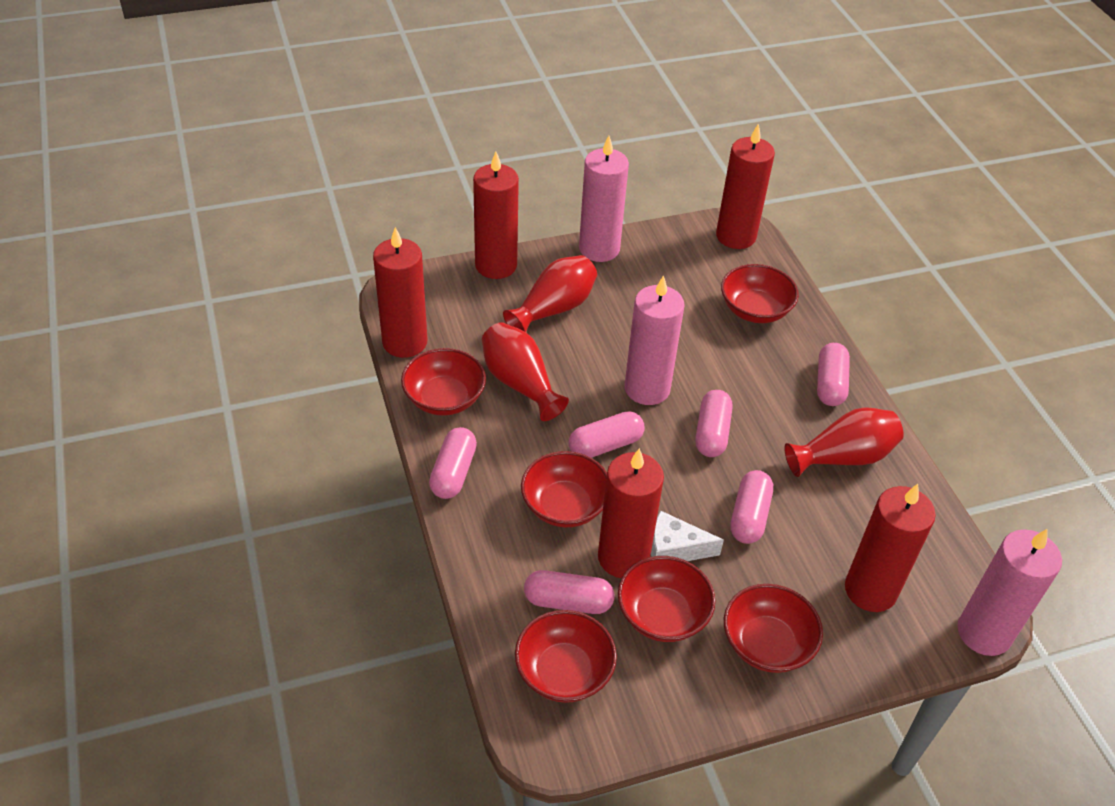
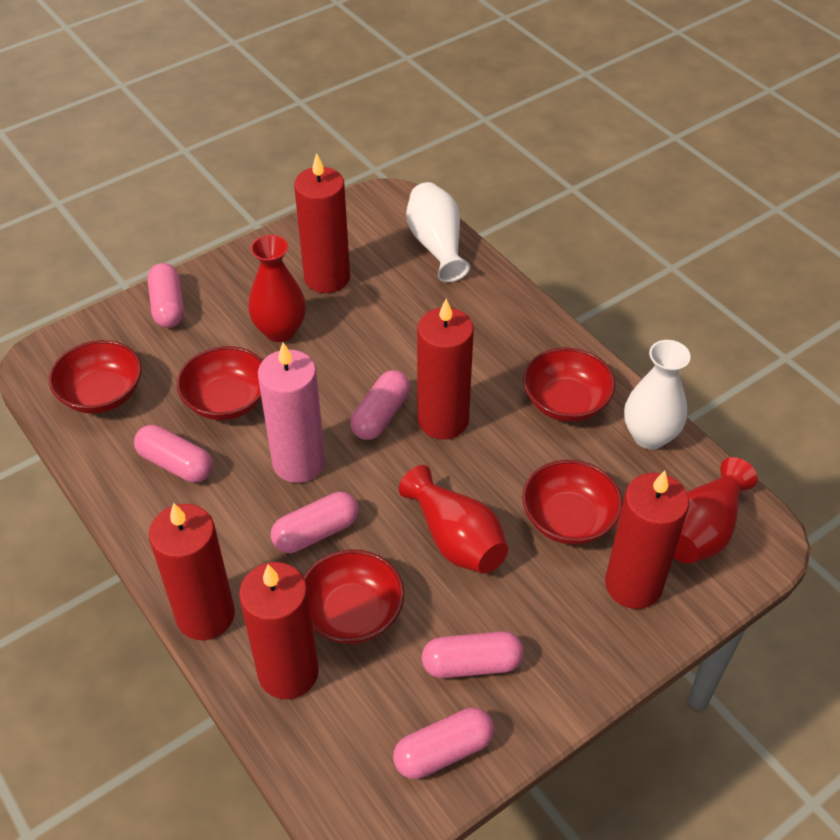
pink candle: [579,136,629,262] [625,275,685,405] [957,529,1062,656] = 3 -> [258,342,325,483] = 1
red bowl: [401,348,486,416] [515,610,617,703] [521,451,607,527] [618,556,715,642] [721,264,799,323] [724,584,823,673] = 6 -> [49,340,142,414] [177,346,263,420] [304,549,404,644] [522,460,623,545] [523,348,615,422] = 5
white cheese: [651,510,724,561] = 1 -> none = 0
white vase: none = 0 -> [406,182,470,282] [624,340,691,449] = 2

